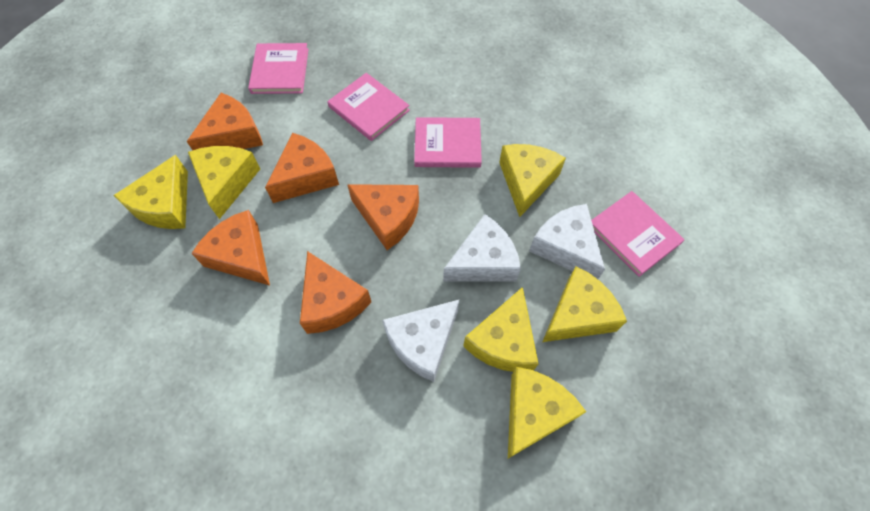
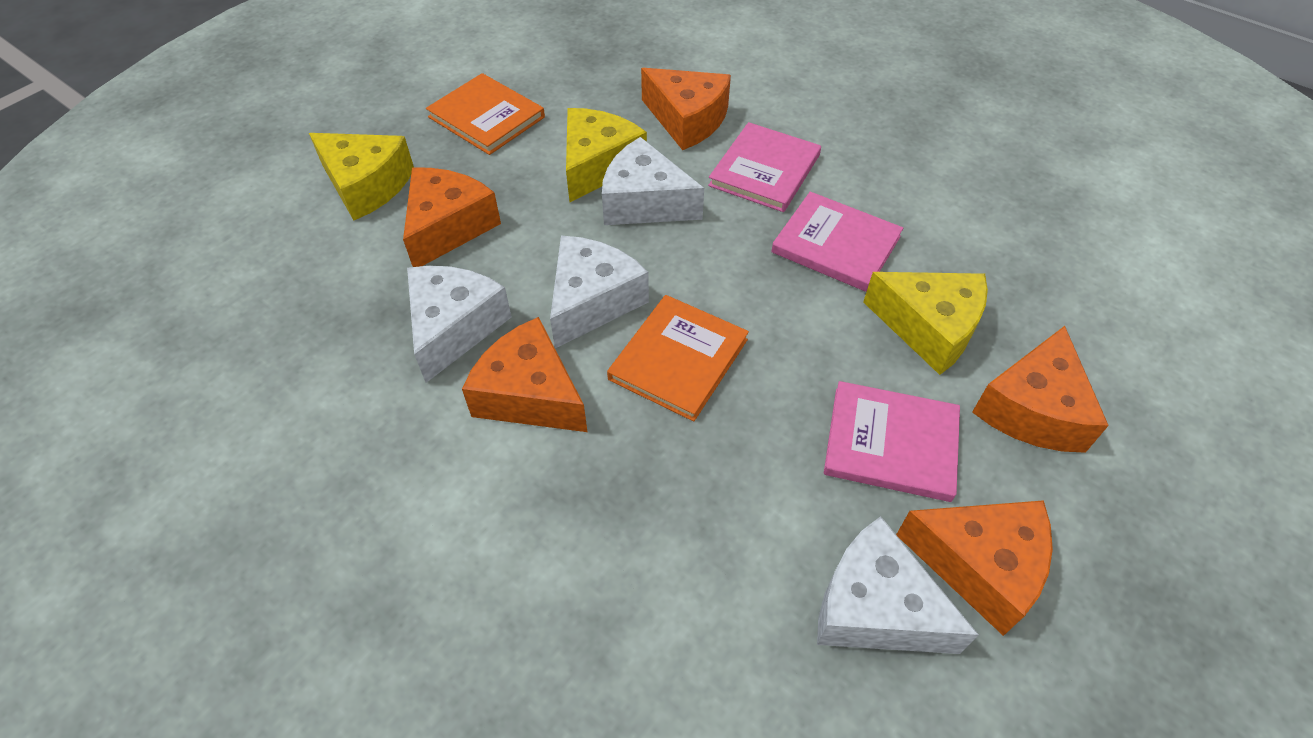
orange book: none = 0 -> [426,73,545,155] [607,295,749,421] = 2
pink book: [248,43,309,94] [327,73,410,141] [414,117,482,168] [591,191,685,277] = 4 -> [708,122,821,212] [771,192,903,292] [824,381,960,502] = 3
white cheese: [382,300,459,382] [443,214,521,282] [529,204,605,279] = 3 -> [407,266,512,383] [550,236,649,348] [602,137,704,225] [817,516,979,654] = 4
yellow cheese: [113,155,188,229] [188,146,260,219] [463,287,539,372] [499,144,566,217] [508,367,586,459] [542,266,627,342] = 6 -> [309,133,414,220] [566,108,647,202] [863,272,988,375] = 3

